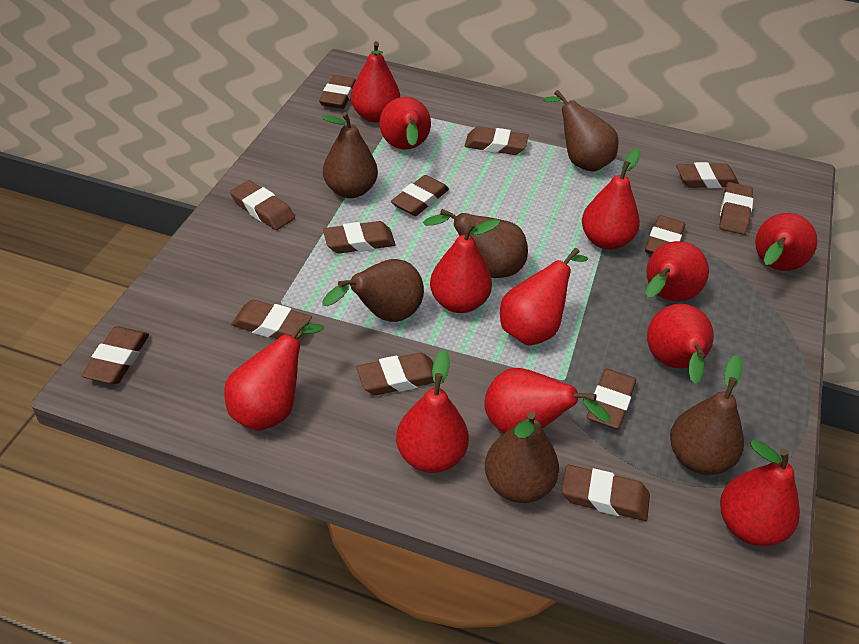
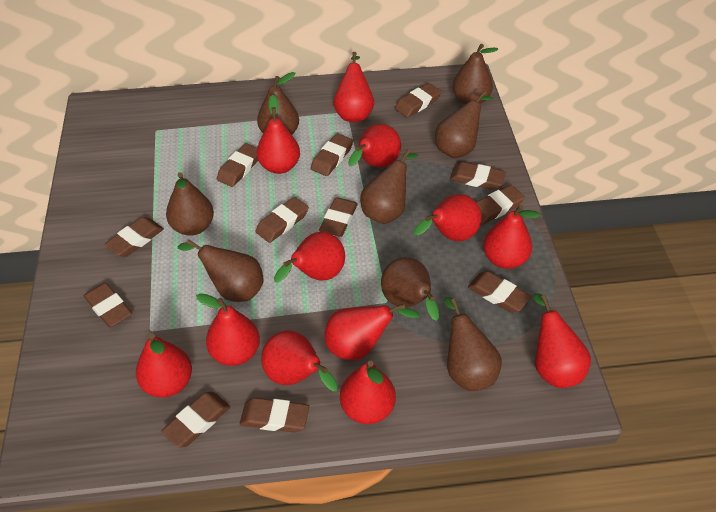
brown eraser: [81,326,149,384] [230,180,295,230] [231,300,312,339] [319,75,356,109] [323,221,396,254] [356,352,435,395] [391,175,449,216] [465,127,528,155] [562,465,650,521] [587,368,636,429] [645,215,685,254] [676,162,739,188] [719,182,753,235] = 13 -> [84,283,132,327] [105,217,164,257] [161,392,230,448] [217,143,258,187] [240,398,309,433] [255,197,309,243] [310,133,353,176] [319,197,358,237] [395,83,442,118] [450,162,506,190] [468,271,531,313] [476,185,525,225] = 12
brown pear: [321,112,378,198] [322,259,424,322] [423,209,528,278] [485,411,559,503] [543,90,618,172] [670,355,744,475] = 6 -> [166,172,214,236] [178,239,263,302] [257,72,299,134] [360,149,418,224] [381,257,439,321] [435,91,493,158] [444,297,502,391] [452,44,498,105] = 8

